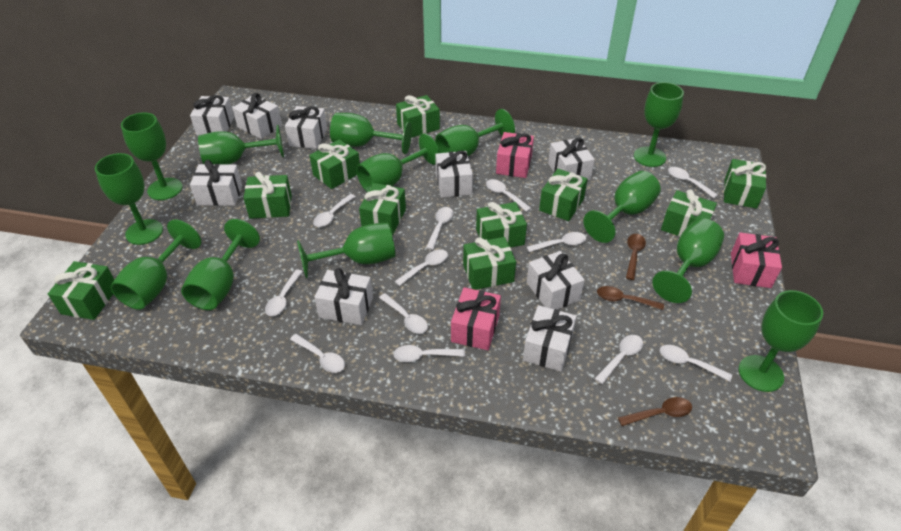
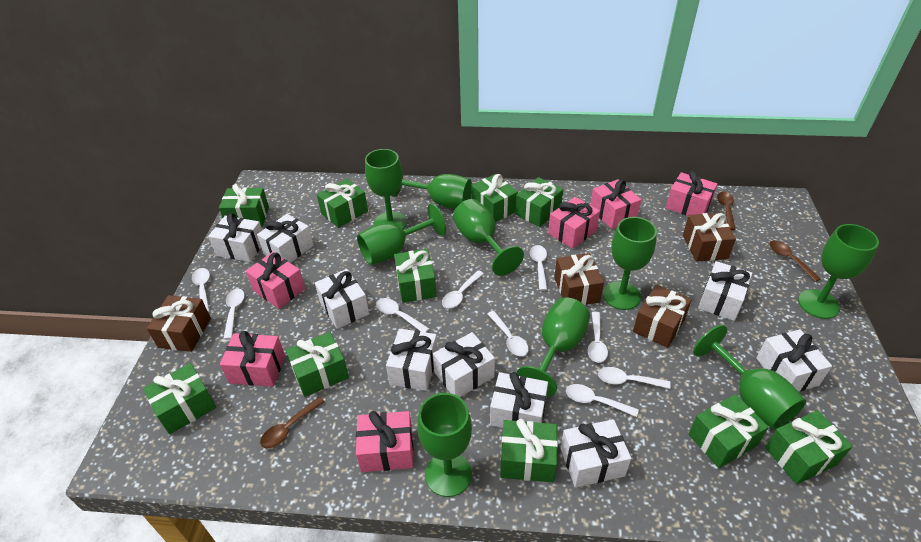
brown gift: none = 0 -> [147,295,211,352] [554,253,604,305] [633,285,692,348] [683,213,736,262] = 4
green goblet: [95,153,163,245] [110,219,201,310] [121,113,182,200] [181,219,260,310] [198,125,284,165] [297,223,395,278] [330,113,412,154] [356,134,439,192] [435,109,515,156] [583,171,661,243] [634,82,684,167] [652,218,724,303] [739,290,823,392] = 13 -> [357,204,446,265] [365,149,407,230] [391,167,472,209] [417,393,472,497] [453,199,524,276] [516,297,590,397] [603,217,657,310] [693,325,806,430] [798,224,879,319] = 9
pink gift: [451,287,501,350] [496,132,534,178] [731,233,782,288] = 3 -> [220,331,285,387] [246,252,305,309] [356,411,413,472] [548,197,600,249] [590,179,641,229] [666,171,717,216] = 6
white spoon: [265,270,303,316] [290,334,345,373] [313,194,356,227] [379,293,428,334] [393,345,465,362] [395,249,448,286] [426,207,453,250] [486,179,531,212] [527,232,586,252] [595,335,643,384] [660,345,732,381] [668,167,718,198] = 12 -> [192,268,210,312] [223,289,245,339] [376,298,429,332] [442,270,484,308] [487,311,529,356] [530,245,547,291] [566,384,639,417] [588,312,608,363] [598,367,671,389] = 9

